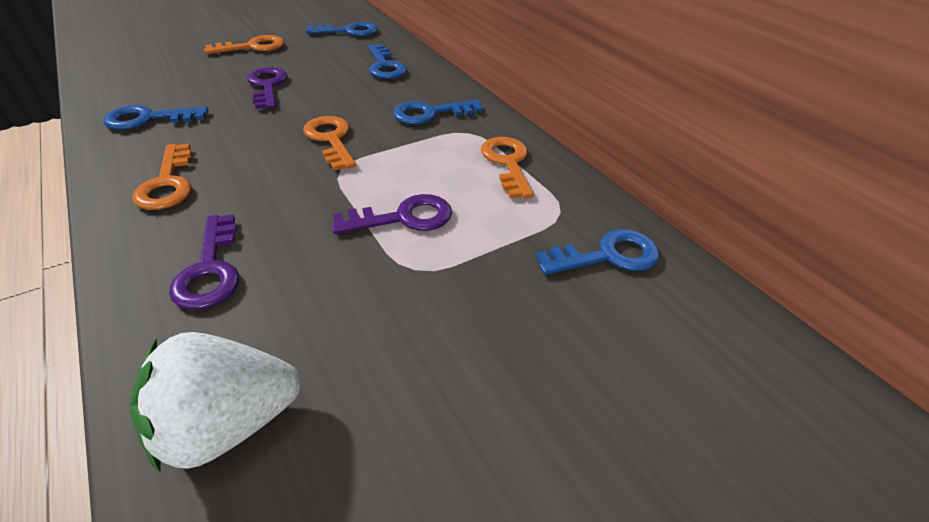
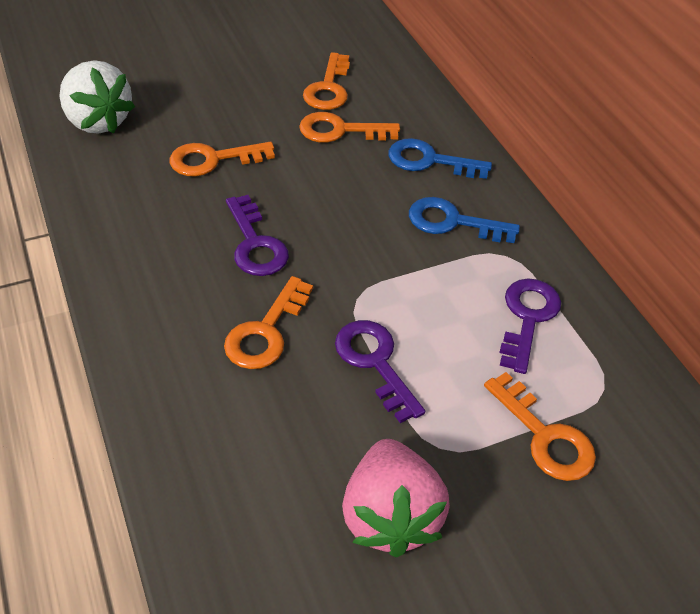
blue key: [103,105,208,130] [306,22,378,37] [368,44,407,79] [393,100,483,125] [536,229,660,275] = 5 -> [388,138,492,179] [409,197,520,243] = 2
orange key: [132,144,192,210] [204,35,284,54] [303,116,356,170] [481,137,534,198] = 4 -> [170,142,275,176] [224,276,313,369] [299,112,400,143] [303,52,350,110] [484,372,596,481] = 5
pink strawberry: none = 0 -> [342,439,450,557] = 1

